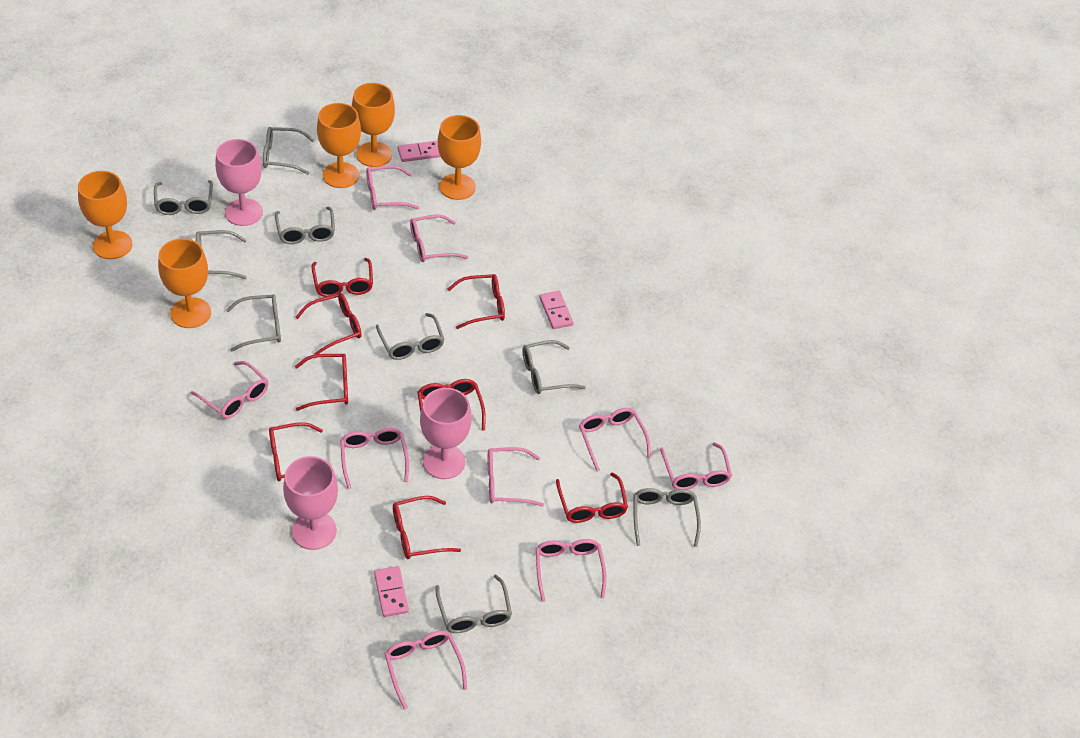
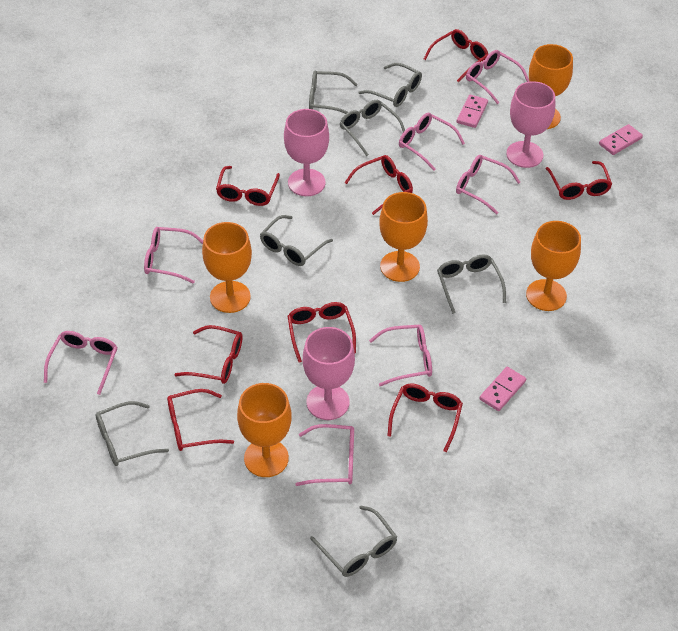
grey glasses: [154,180,213,215] [196,230,247,279] [226,294,281,352] [263,127,315,174] [275,207,335,244] [376,313,444,360] [436,575,512,633] [523,340,586,394] [634,488,701,547] = 9 -> [96,401,169,466] [260,215,333,266] [309,71,358,114] [310,506,397,577] [340,100,405,156] [358,63,422,107] [437,254,506,314] = 7
pink glasses: [191,361,268,419] [340,428,409,489] [366,165,419,210] [385,631,467,710] [410,214,468,262] [488,447,544,506] [536,539,606,602] [579,408,651,472] [660,442,732,489] = 9 -> [44,331,118,395] [144,227,203,284] [295,424,354,486] [369,325,432,386] [399,113,465,171] [456,155,520,214] [466,50,530,104] = 7

